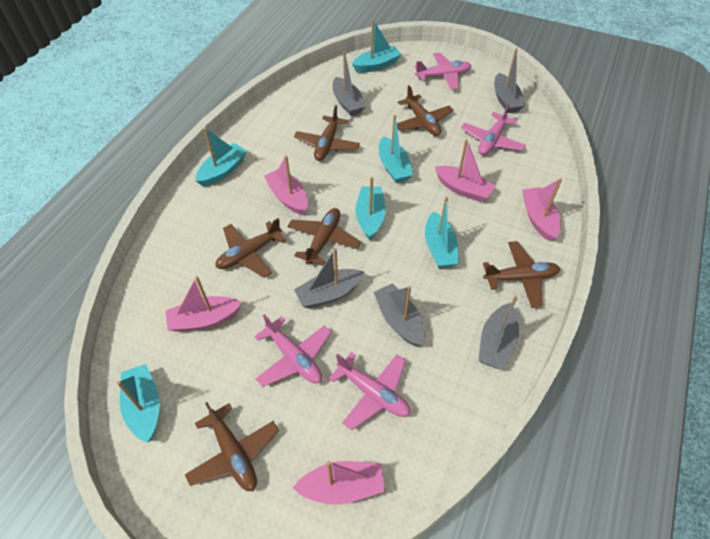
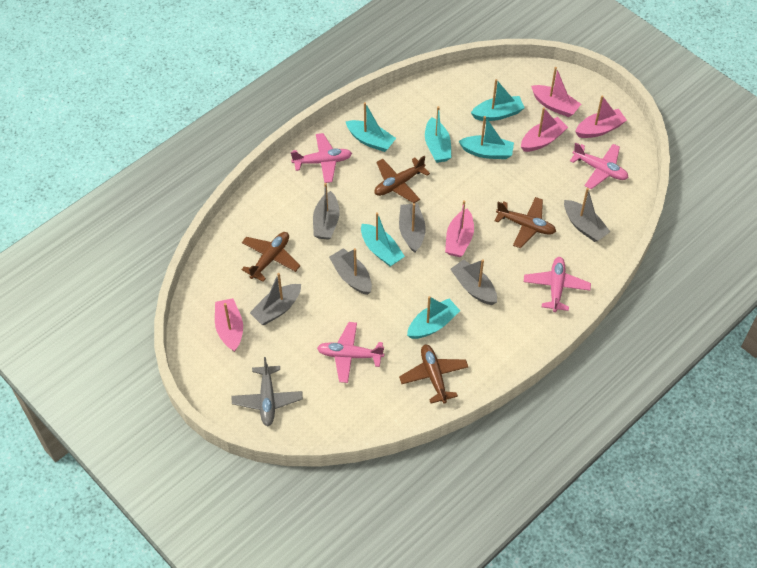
brown plane: [185,402,279,491] [215,218,287,278] [287,208,361,266] [294,105,360,161] [397,85,453,136] [483,241,560,308] = 6 -> [241,232,300,282] [374,155,430,203] [399,345,468,404] [494,197,556,248] = 4
grey boat: [294,248,365,308] [333,51,366,116] [373,283,424,347] [479,295,519,370] [494,48,525,113] = 5 -> [250,273,301,325] [313,183,340,240] [329,248,372,295] [399,203,426,253] [450,259,497,305] [564,188,610,242] = 6
grey plane: none = 0 -> [232,357,303,426] = 1

